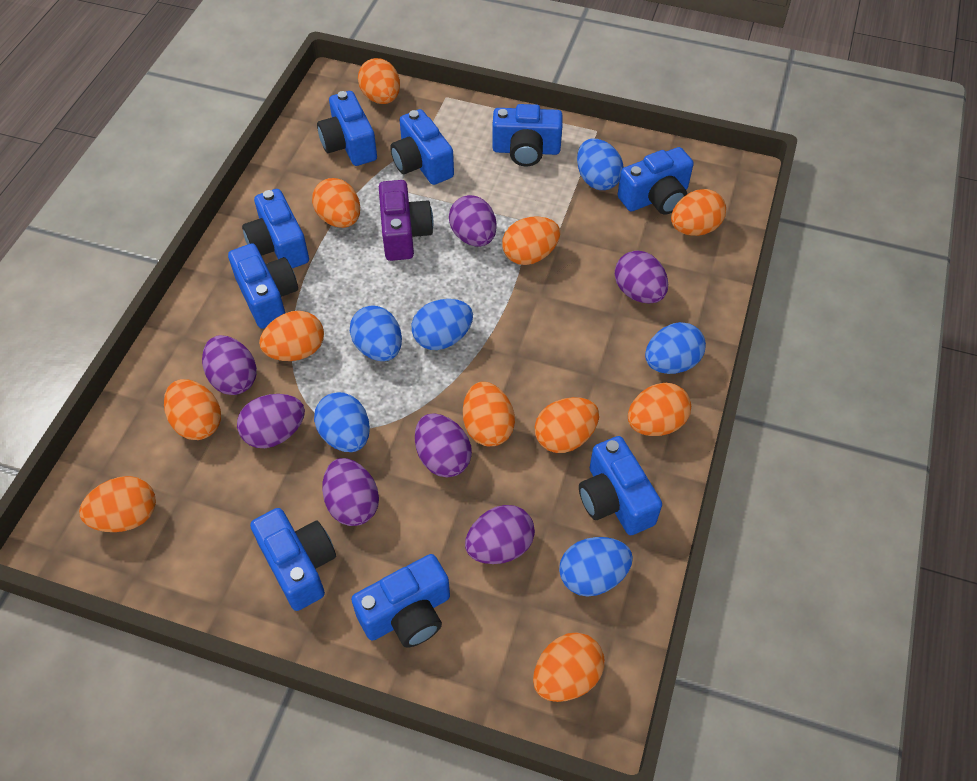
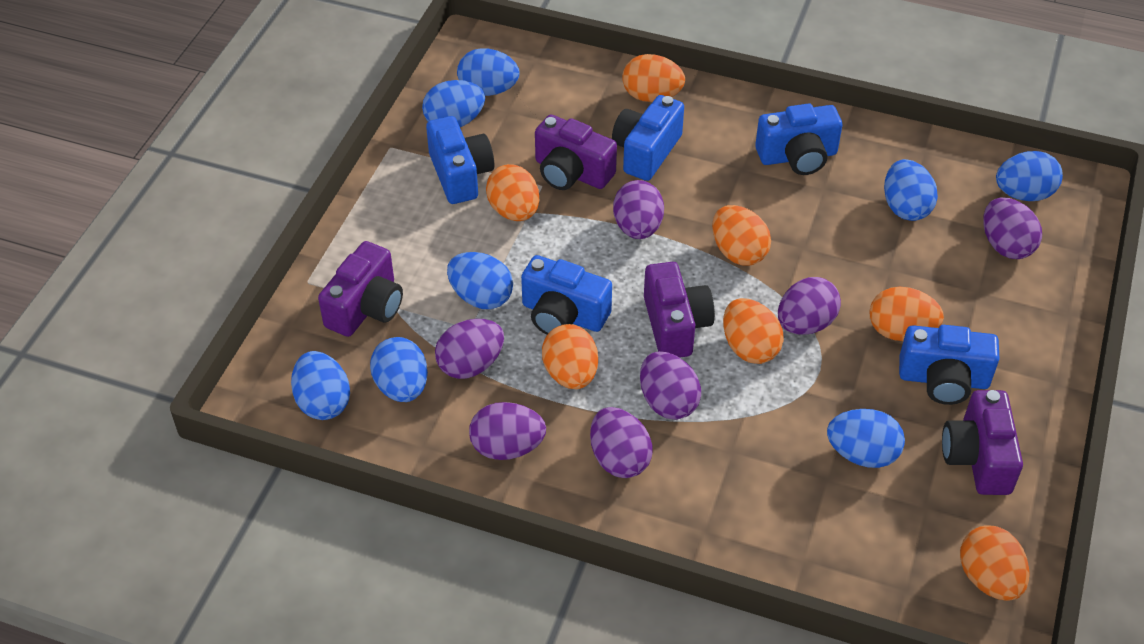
blue camera: [228,243,298,329] [242,189,309,268] [250,508,336,611] [317,91,377,166] [351,554,450,648] [390,109,454,185] [492,104,563,167] [579,436,662,535] [617,147,694,215] = 9 -> [426,116,494,204] [521,255,612,335] [612,95,684,181] [755,103,842,175] [899,325,1000,405] = 5
blue egg: [314,392,370,452] [350,305,402,361] [412,299,473,350] [559,537,633,597] [577,139,624,190] [645,322,706,374] = 6 -> [291,351,350,420] [370,337,428,402] [422,80,485,127] [447,252,513,309] [457,48,519,96] [827,409,905,468] [884,159,938,221] [996,151,1063,201] = 8
orange egg: [79,476,156,532] [164,379,221,440] [259,311,324,361] [312,178,360,228] [358,58,400,104] [463,382,515,446] [502,216,560,265] [533,632,604,702] [535,397,599,453] [628,383,691,436] [671,189,726,236] = 11 -> [486,164,539,221] [542,324,598,389] [622,54,685,102] [712,205,771,266] [723,298,784,364] [869,287,944,341] [960,525,1029,601] = 7
purple camera: [379,180,433,261] = 1 -> [318,241,403,337] [535,115,617,190] [644,262,715,358] [942,390,1023,495] = 4

